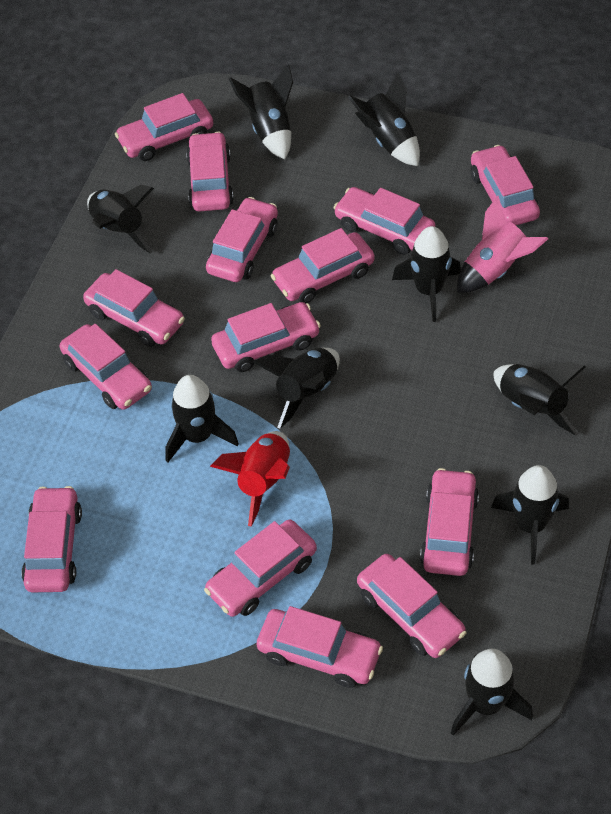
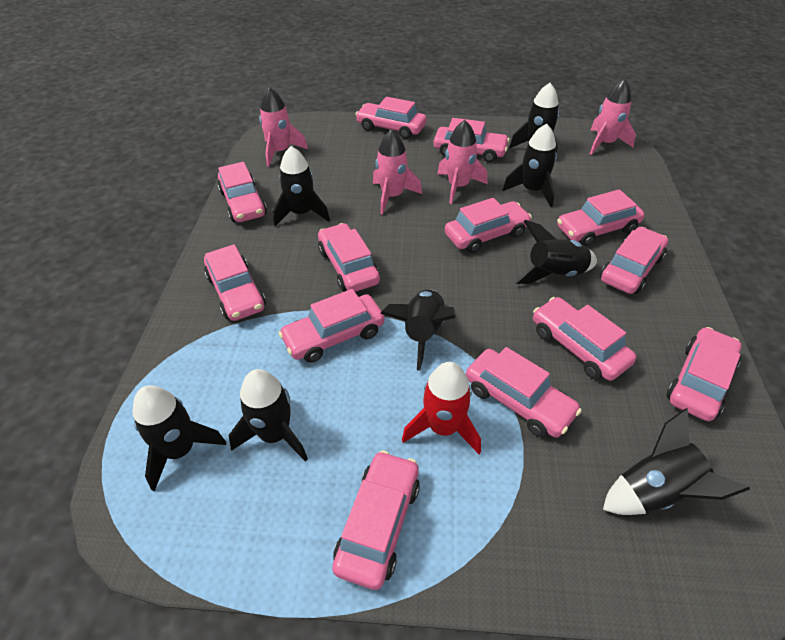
black rocket: [87,185,154,254] [165,375,239,463] [229,64,293,159] [253,348,340,429] [348,73,420,166] [392,226,461,322] [451,649,533,736] [491,465,569,565] [494,361,586,436] = 9 -> [133,385,226,491] [229,369,308,461] [273,146,330,226] [380,290,456,371] [502,123,557,207] [509,83,559,153] [515,220,597,284] [603,408,750,515] = 8
pink car: [21,486,82,592] [60,324,152,410] [83,269,185,347] [115,93,213,161] [186,132,234,211] [204,520,317,617] [206,197,278,282] [211,302,321,372] [257,606,383,688] [271,228,375,304] [333,187,436,255] [357,554,466,658] [420,468,479,576] [471,145,540,225] = 14 -> [204,244,266,321] [218,162,267,222] [279,289,385,363] [318,223,380,292] [332,450,420,590] [355,97,427,139] [434,118,510,162] [445,198,532,253] [466,347,582,438] [533,297,636,381] [557,189,645,246] [600,227,668,294] [666,327,742,421] = 13
pink rocket: [457,196,548,293] = 1 -> [259,87,308,167] [373,129,422,215] [437,120,487,204] [590,79,636,155] = 4

